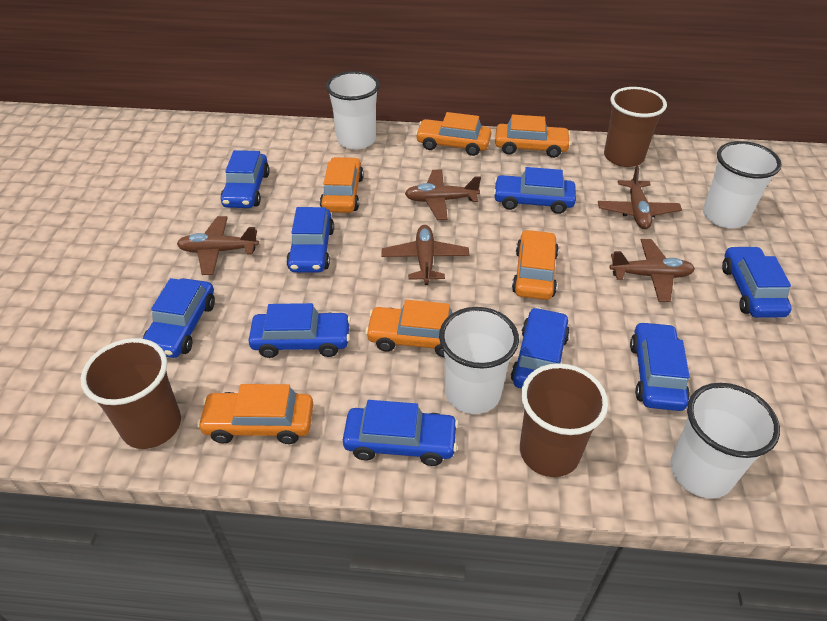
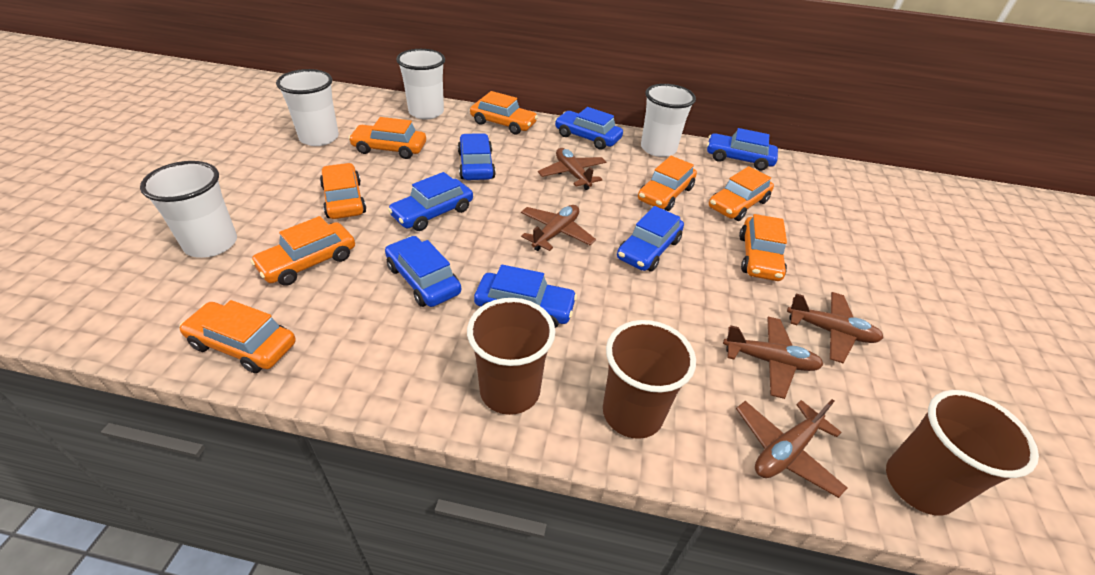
blue car: [143,278,215,358] [220,150,270,208] [248,303,351,358] [286,207,334,273] [343,400,458,466] [493,167,576,214] [511,307,570,389] [630,321,690,411] [722,246,792,318] = 9 -> [385,236,461,307] [388,172,473,231] [458,133,496,180] [474,265,577,328] [555,107,623,150] [617,206,684,272] [707,128,778,171] = 7
orange car: [197,384,313,444] [320,157,364,213] [365,300,453,357] [415,112,492,156] [495,115,571,158] [512,229,559,300] = 6 -> [179,300,296,373] [250,216,355,286] [320,163,366,219] [348,117,426,159] [470,91,538,135] [638,156,697,211] [709,166,774,221] [739,214,787,281] = 8

